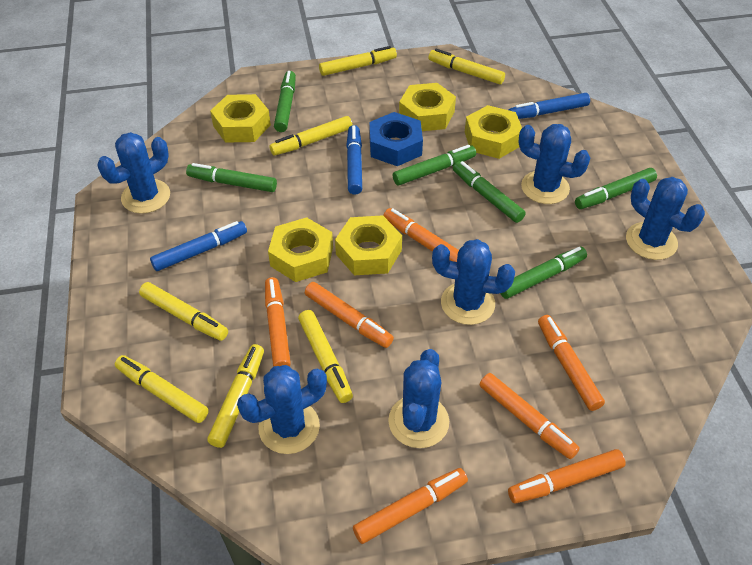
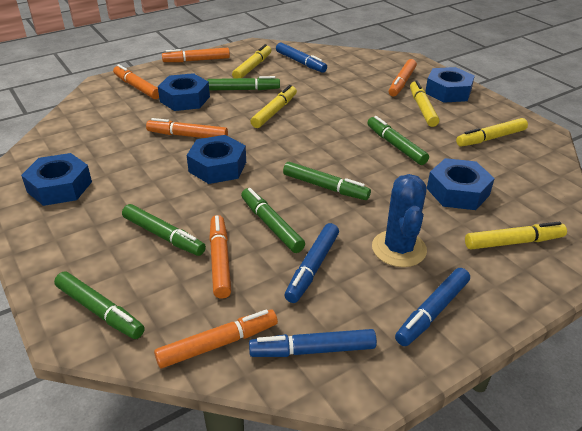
blue cactus: [98,132,170,214] [237,365,327,454] [388,349,449,448] [432,239,515,325] [519,124,590,204] [626,177,705,260] = 6 -> [372,174,427,267] = 1
blue marker: [150,221,247,271] [346,125,362,195] [509,93,590,119] = 3 -> [249,329,377,357] [276,42,327,73] [284,223,339,303] [395,268,470,346] = 4
blue nut: [369,112,423,166] = 1 -> [21,153,92,206] [158,73,210,111] [187,135,246,184] [425,67,475,103] [427,158,495,210] = 5
orange marker: [265,277,291,367] [305,282,394,348] [353,468,468,544] [384,208,459,262] [480,373,580,459] [508,449,626,504] [538,315,605,411] = 7 -> [113,64,159,99] [146,118,228,138] [154,309,278,368] [162,48,230,62] [209,215,231,299] [389,59,417,96] = 6
yellow marker: [115,355,209,423] [139,282,228,341] [207,344,264,448] [270,116,352,156] [298,310,353,403] [319,46,397,76] [429,49,505,84] = 7 -> [232,44,271,78] [250,85,297,128] [410,80,439,127] [456,118,528,147] [465,222,567,249] = 5
yellow nut: [210,94,271,143] [268,217,333,282] [335,215,402,275] [399,83,456,131] [465,105,522,159] = 5 -> none = 0

